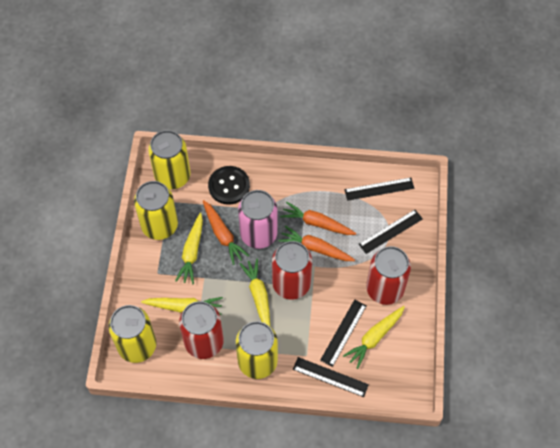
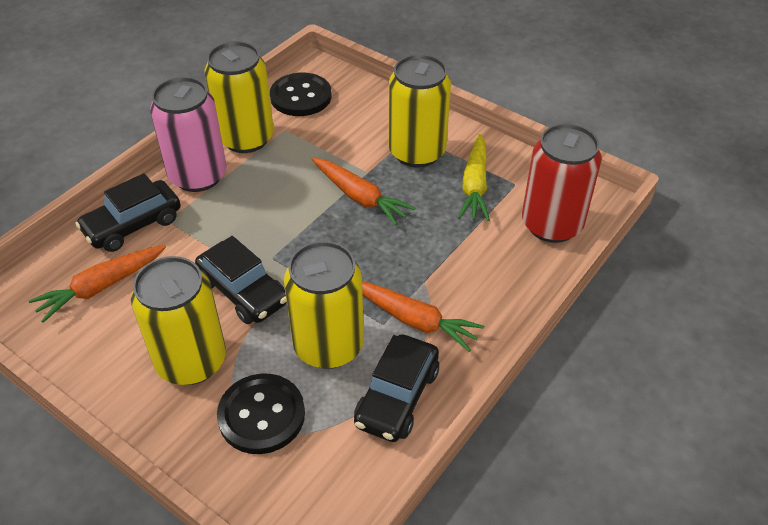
black button: [208,166,250,205] = 1 -> [217,374,305,454] [270,73,332,116] = 2
black car: none = 0 -> [75,173,181,252] [195,236,287,324] [354,334,439,442] = 3
black ruler: [293,357,369,397] [320,300,367,367] [344,177,414,201] [359,210,423,254] = 4 -> none = 0
red can: [179,301,224,359] [272,241,312,300] [366,246,411,305] = 3 -> [522,123,602,243] = 1
yellow carrot: [141,297,223,315] [175,213,203,284] [239,258,270,326] [343,306,405,369] = 4 -> [458,134,490,221] = 1

